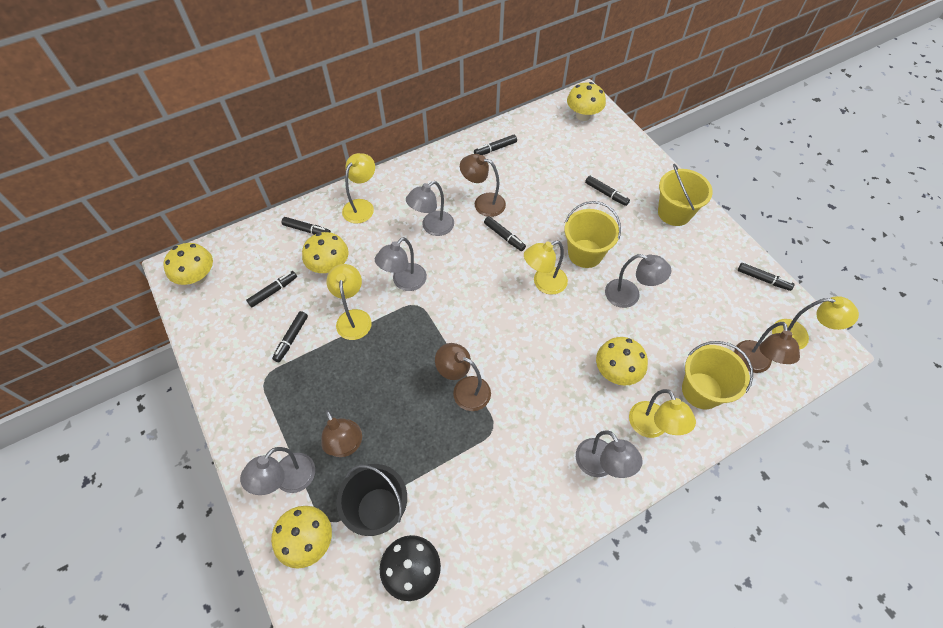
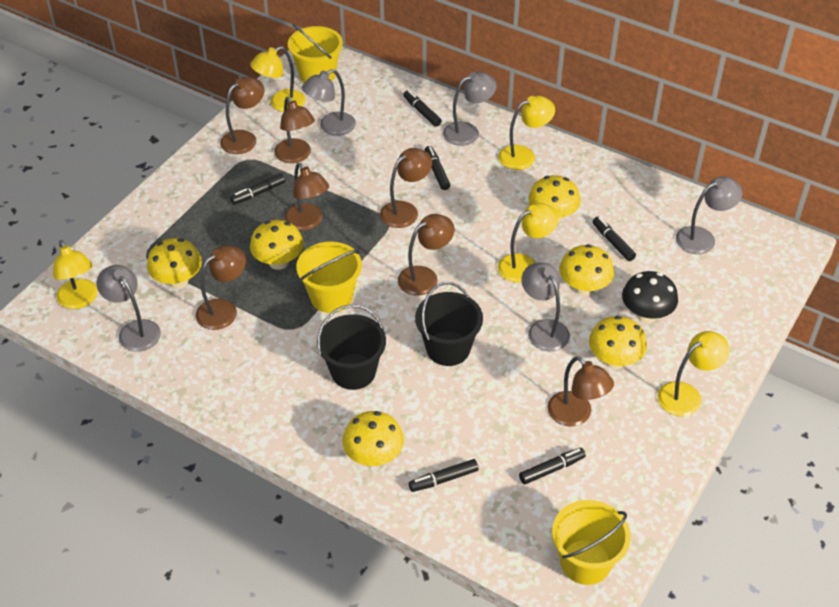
black bucket: [336,464,407,536] = 1 -> [317,304,386,390] [415,282,483,366] = 2
black marker: [246,271,297,307] [272,311,308,362] [282,217,331,235] [474,135,517,155] [484,216,526,251] [585,176,630,206] [738,263,794,291] = 7 -> [230,173,286,205] [403,90,442,127] [409,459,479,492] [425,146,450,190] [519,448,586,484] [592,217,636,261] = 6
brown lamp: [321,410,362,457] [435,343,491,411] [460,154,506,217] [734,322,800,373] = 4 -> [196,245,246,330] [220,77,264,154] [274,97,315,163] [284,163,329,231] [380,148,432,228] [398,214,455,296] [547,356,614,426] = 7
yellow mushroom: [163,243,213,285] [271,506,332,569] [302,232,349,274] [567,82,606,121] [596,337,648,386] = 5 -> [147,238,202,289] [250,220,304,270] [343,411,404,467] [529,175,580,223] [559,244,614,296] [589,316,647,369] = 6

